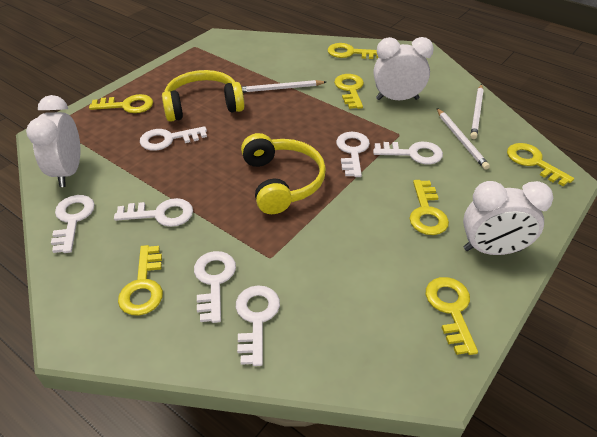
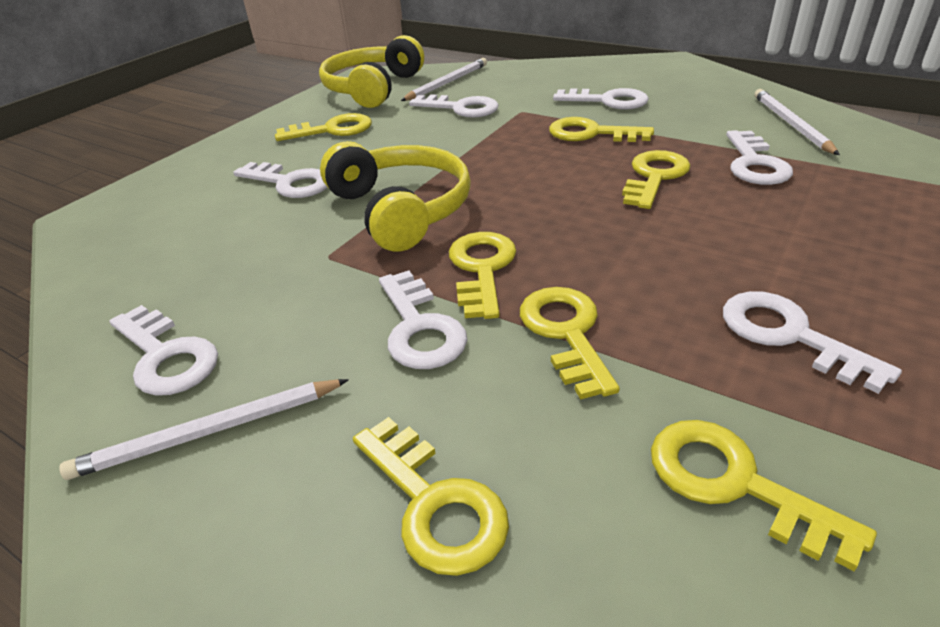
white clock: [26,95,81,187] [374,37,434,100] [463,181,553,255] = 3 -> none = 0

